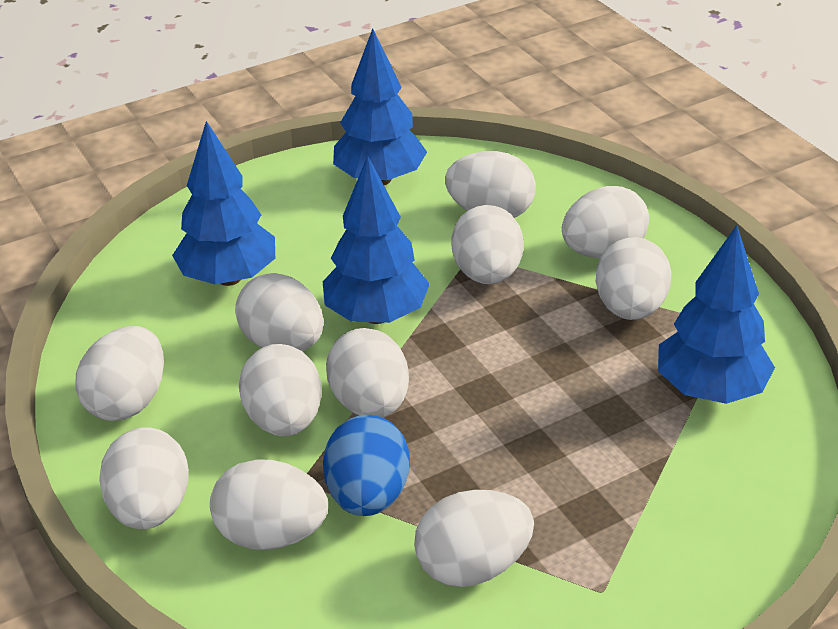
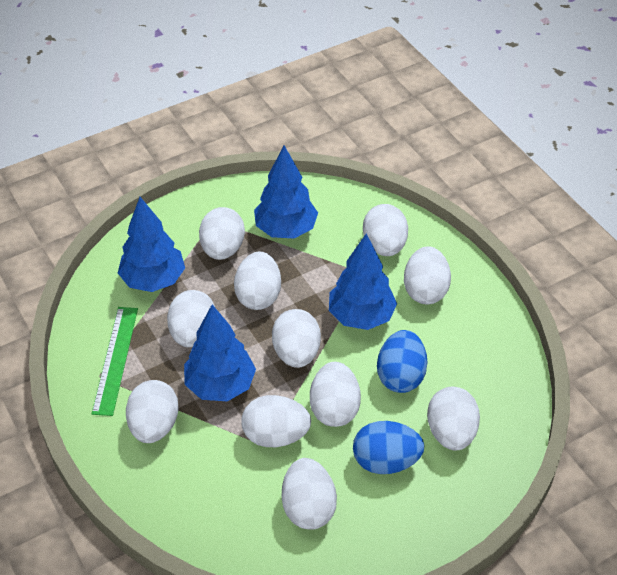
blue egg: [323,415,410,516] = 1 -> [353,421,424,474] [377,330,427,393] = 2
green ruler: none = 0 -> [92,307,138,416] = 1

